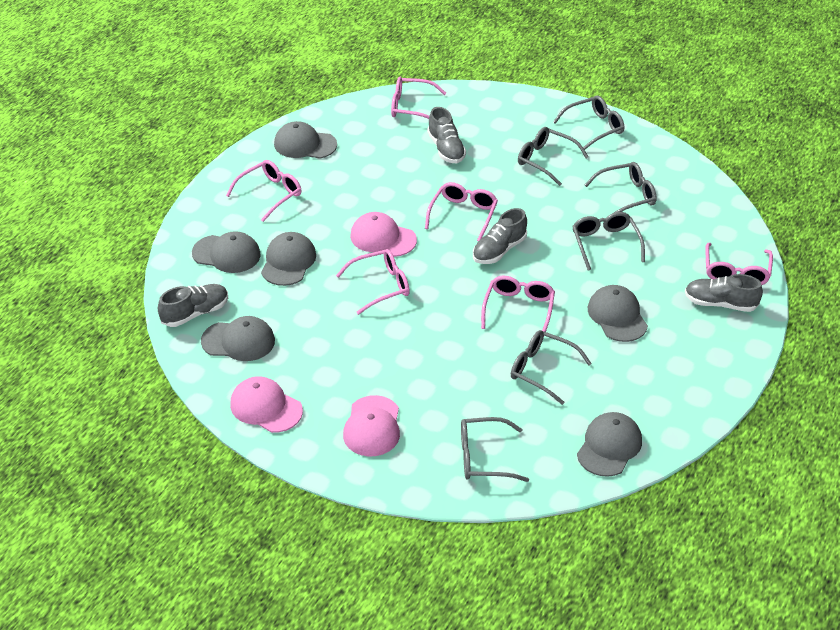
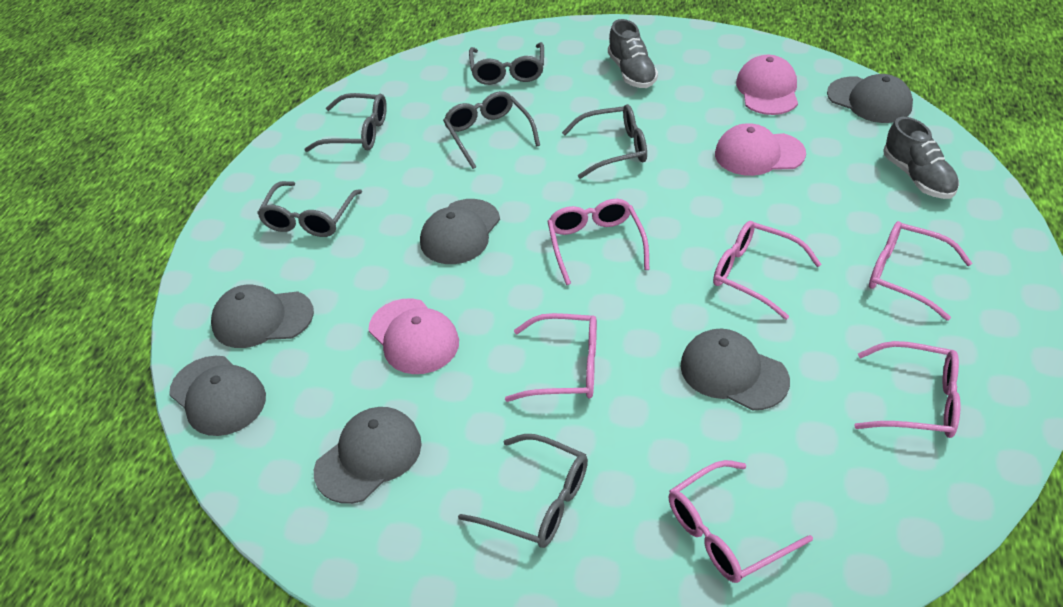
grey shoe: [158,284,228,327] [427,107,466,163] [473,208,527,264] [685,274,763,312] = 4 -> [608,19,658,88] [884,117,959,199] = 2

